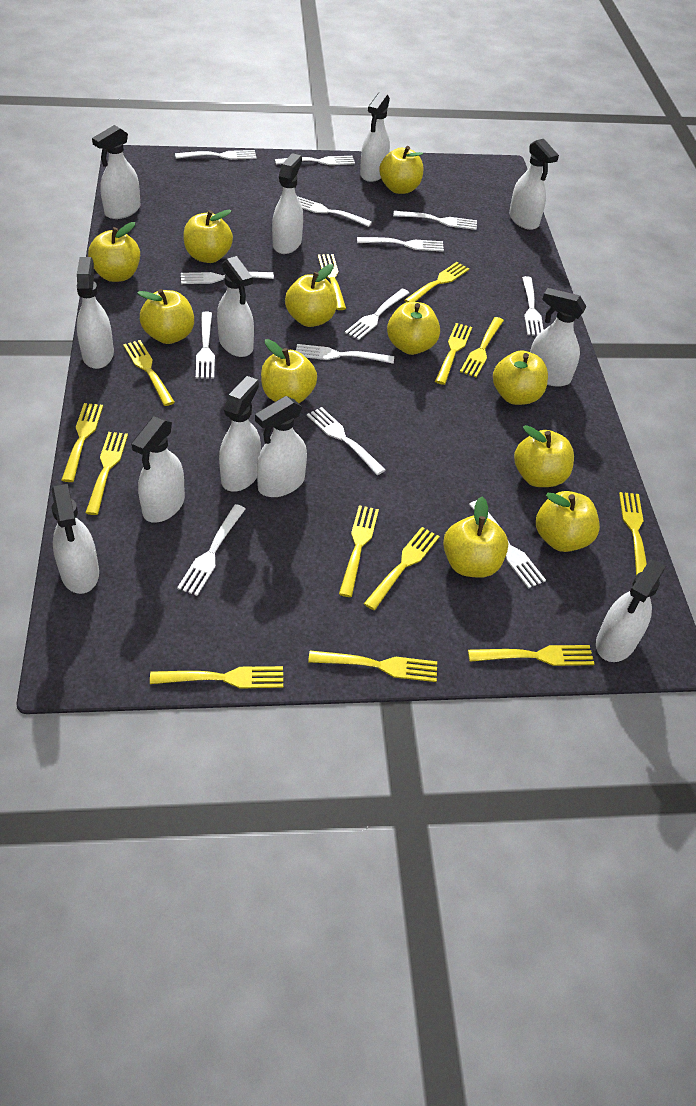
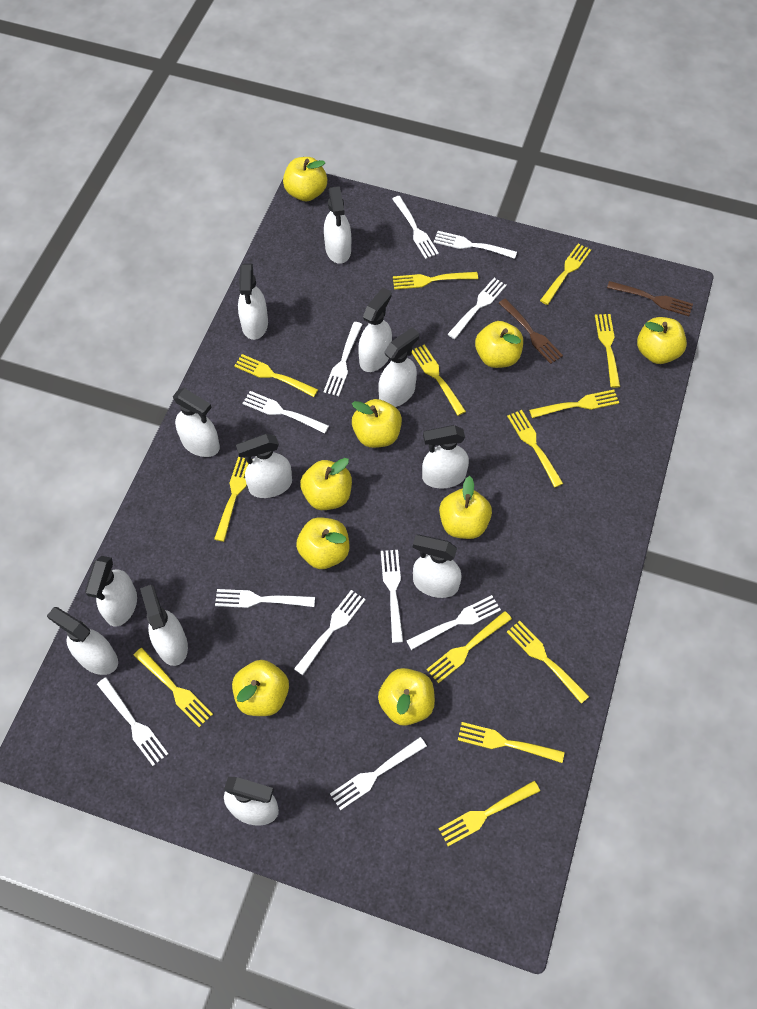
brown fork: none = 0 -> [499,299,563,364] [607,281,693,316] = 2
white fork: [175,150,257,160] [177,504,246,596] [181,272,274,284] [196,312,215,379] [275,156,355,165] [296,344,394,364] [298,197,372,227] [307,407,385,475] [345,289,409,340] [357,237,444,252] [393,211,477,230] [469,500,546,589] [522,276,544,336] = 13 -> [97,677,168,766] [215,589,315,608] [242,391,329,434] [294,590,366,675] [324,322,363,396] [330,737,427,810] [381,550,403,643] [392,196,439,259] [406,595,501,650] [434,231,517,259] [447,278,507,339] = 11
yellow apple: [88,222,140,282] [137,289,194,344] [183,210,233,263] [261,339,317,403] [285,264,337,327] [379,146,423,194] [387,302,440,355] [443,497,508,578] [493,350,548,405] [514,425,574,487] [536,491,600,552] = 11 -> [232,660,289,716] [283,157,327,201] [296,517,349,569] [300,458,352,510] [352,399,402,448] [378,668,435,726] [439,476,492,539] [475,321,523,368] [637,317,687,364] = 9

